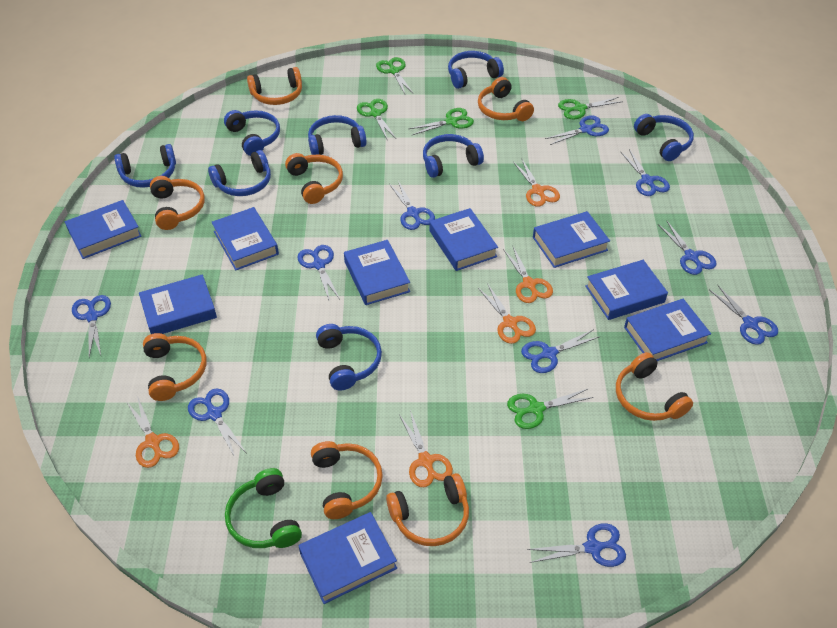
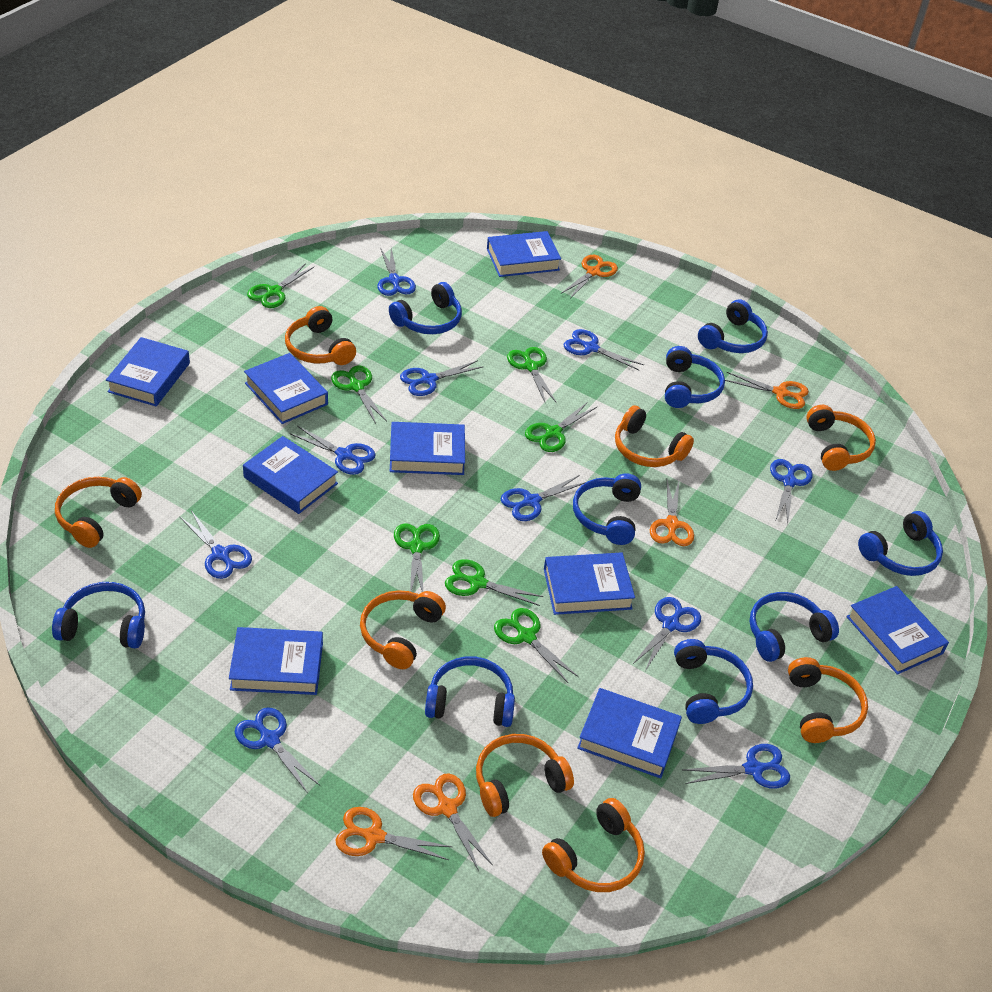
blue headphones: [114,144,176,188] [208,150,271,196] [224,110,280,156] [308,115,367,155] [316,324,382,390] [423,134,484,178] [448,51,504,89] [634,114,694,161] = 8 -> [52,582,145,648] [389,282,462,334] [425,656,515,727] [573,473,641,545] [665,346,725,408] [674,639,753,724] [698,299,768,353] [750,592,839,662] [858,511,943,576] = 9
green headphones: [225,468,302,548] = 1 -> none = 0
green scissors: [357,99,396,139] [376,57,414,94] [409,108,474,135] [507,388,594,429] [558,97,623,119] = 5 -> [247,263,314,308] [331,366,387,424] [394,523,440,592] [445,559,544,606] [494,608,579,683] [507,347,557,404] [525,402,597,452] = 7

